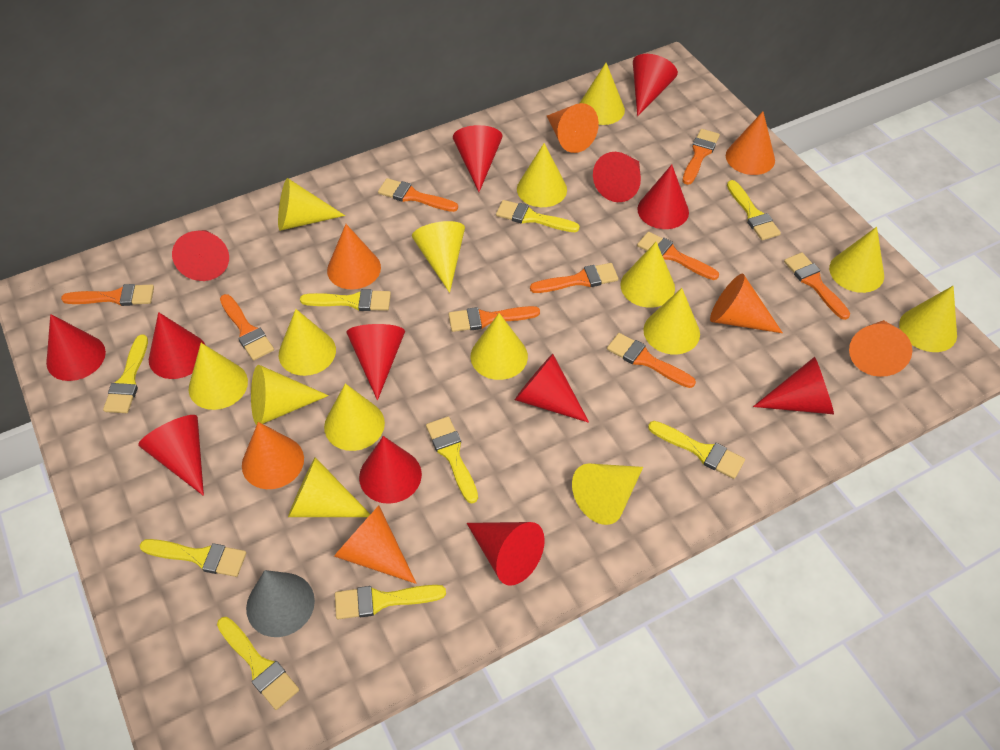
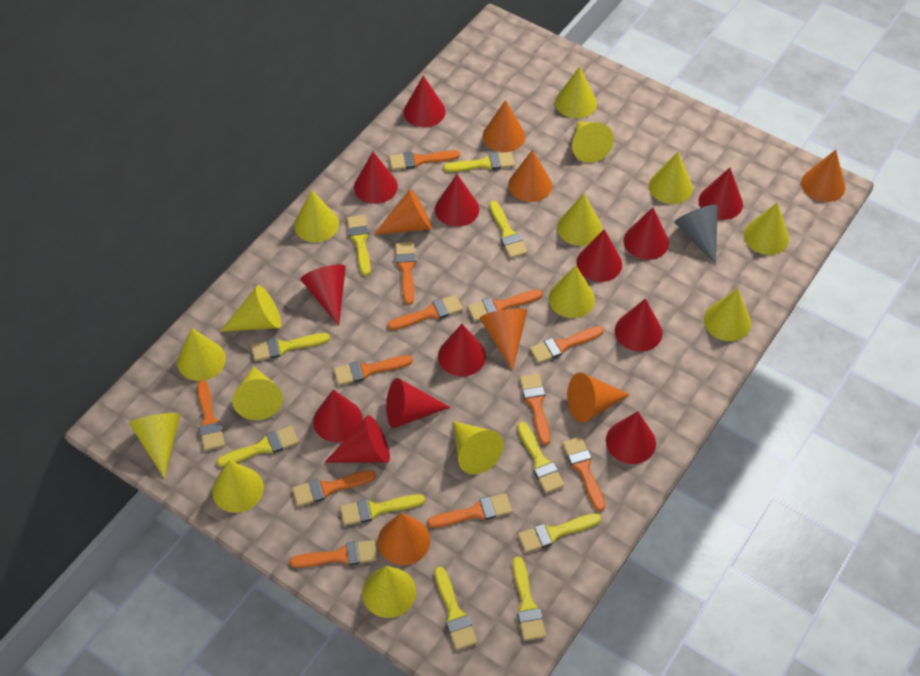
orange brush: [61,284,154,306] [220,294,274,361] [378,178,458,212] [449,306,540,332] [530,263,618,293] [607,333,696,388] [637,232,719,280] [682,129,720,185] [784,252,850,320] = 9 -> [197,380,225,451] [290,540,377,568] [292,470,376,506] [334,355,413,385] [387,295,463,330] [389,150,460,170] [395,242,416,305] [427,493,512,528] [468,290,543,322] [520,374,550,445] [530,326,604,364] [562,436,605,511] = 12
yellow brush: [103,334,148,413] [140,539,246,577] [217,617,299,710] [300,289,391,311] [335,585,446,619] [426,416,478,503] [496,200,580,232] [648,421,745,479] [727,180,781,240] = 9 -> [217,426,299,467] [251,333,330,361] [340,494,425,526] [347,215,371,276] [435,567,477,650] [444,152,515,172] [489,201,527,258] [513,556,546,641] [517,422,565,493] [518,513,601,553] = 10

